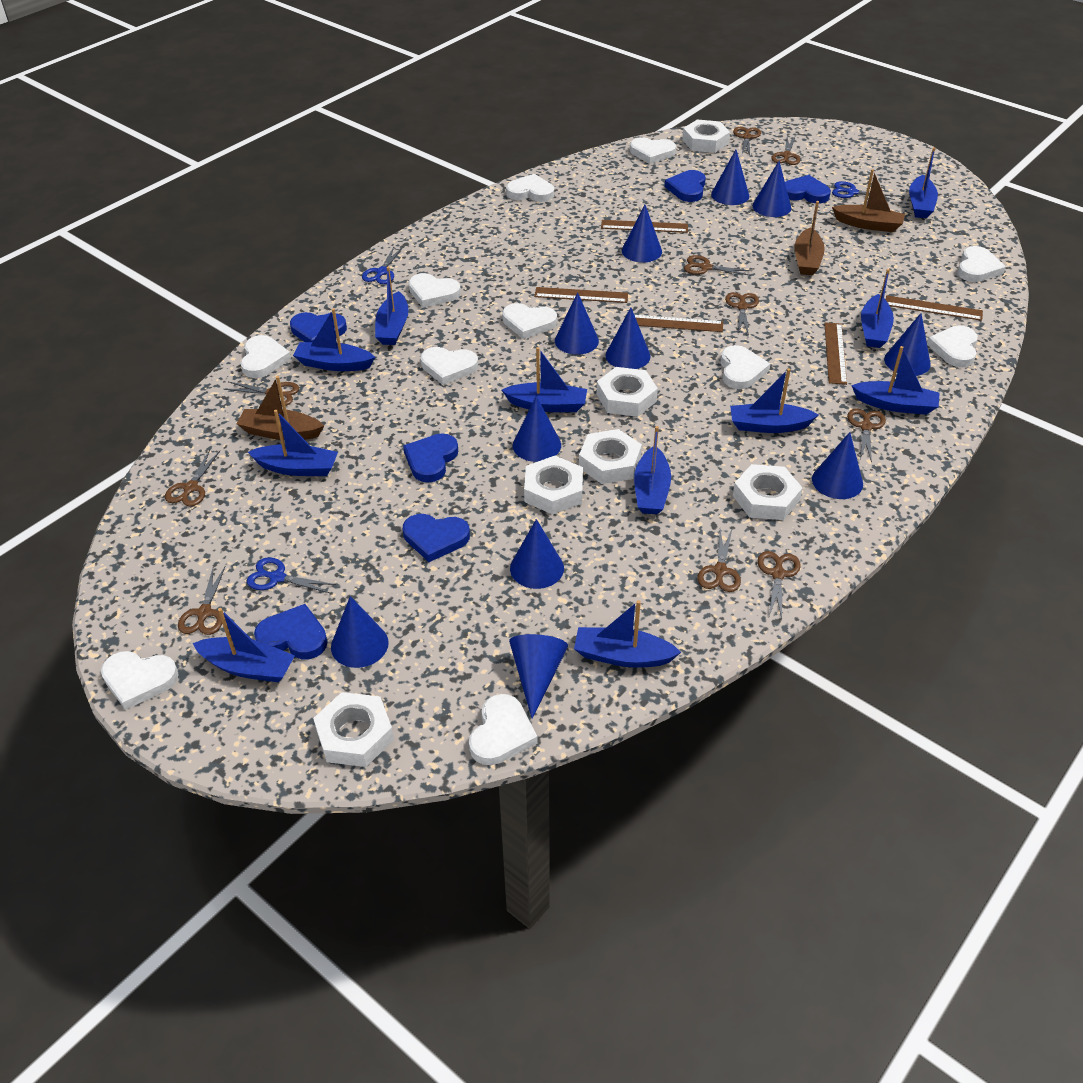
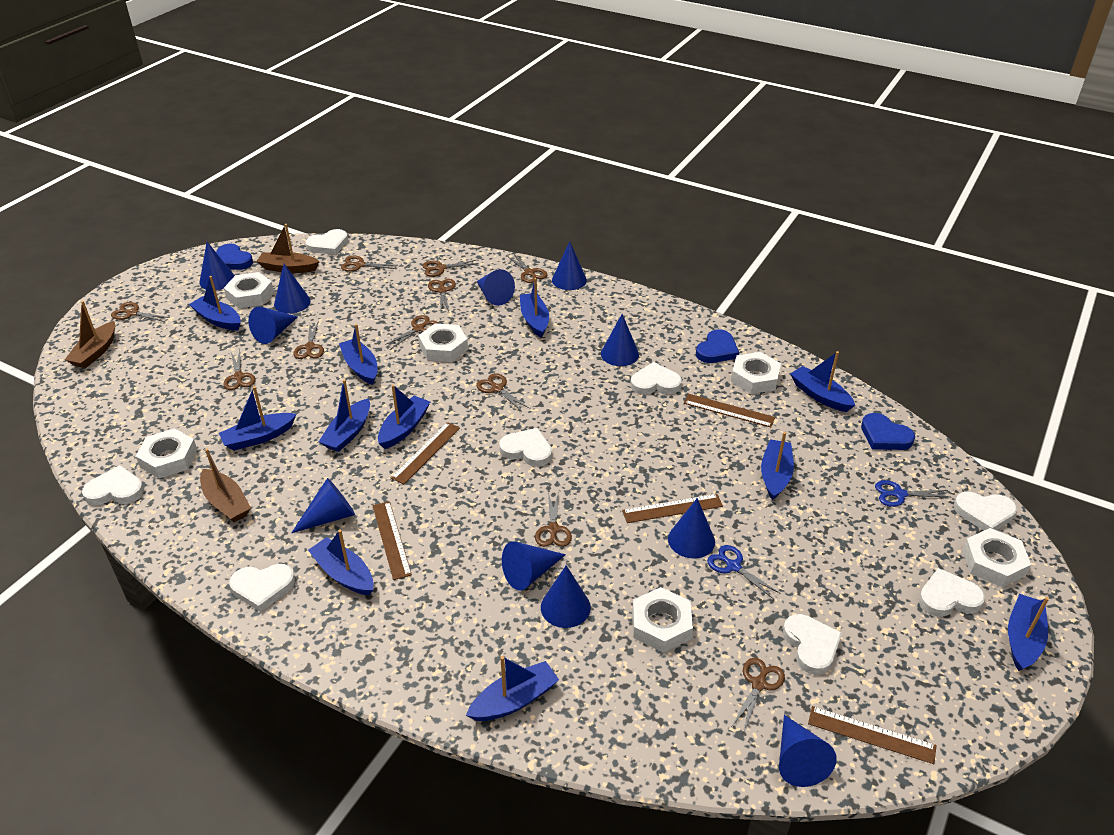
blue heart: [254,604,327,659] [290,312,347,342] [403,433,458,483] [403,514,470,562] [665,170,706,202] [785,175,831,203] = 6 -> [216,244,253,270] [696,329,739,363] [861,413,915,450] = 3
blue scissors: [247,557,336,593] [362,247,403,284] [832,181,895,200] = 3 -> [707,545,781,599] [875,480,950,507] = 2
brown scissors: [165,450,220,506] [178,567,225,635] [224,382,299,406] [684,255,752,276] [698,529,741,592] [725,292,759,335] [733,127,761,155] [758,551,801,619] [771,137,800,165] [847,408,886,463] = 10 -> [111,302,170,322] [223,350,255,390] [293,321,324,359] [341,256,396,272] [385,315,439,349] [422,260,479,277] [428,279,456,311] [476,373,529,411] [507,253,547,283] [535,491,572,547] [732,658,785,734] = 11
white heart: [101,651,179,710] [241,335,291,378] [409,273,461,308] [421,347,478,385] [469,694,538,765] [502,303,557,339] [506,174,554,202] [630,137,676,164] [720,345,770,389] [927,325,978,367] [957,246,1006,282] = 11 -> [82,465,144,505] [229,564,295,612] [305,229,348,255] [499,428,552,467] [630,362,682,395] [783,614,842,675] [919,568,985,617] [954,492,1017,531] = 8

